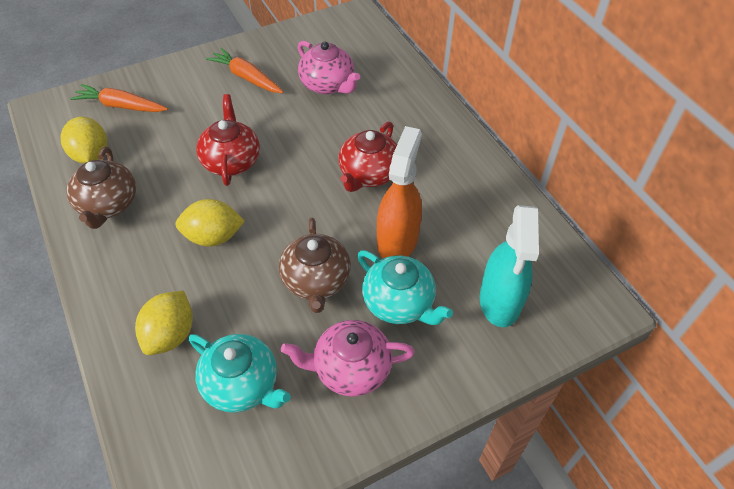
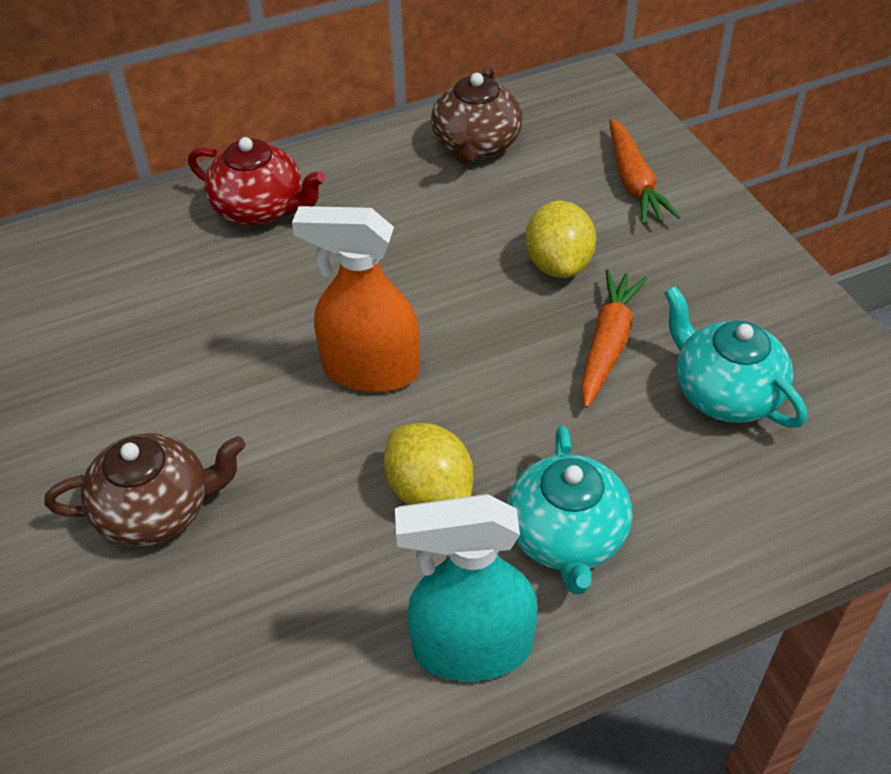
pink teapot: [281,320,415,397] [298,41,360,94] = 2 -> none = 0
red teapot: [196,94,260,186] [338,122,397,192] = 2 -> [188,137,325,226] = 1
yellow lemon: [61,117,107,164] [135,290,193,355] [175,199,245,247] = 3 -> [384,423,474,505] [525,200,596,278] = 2

